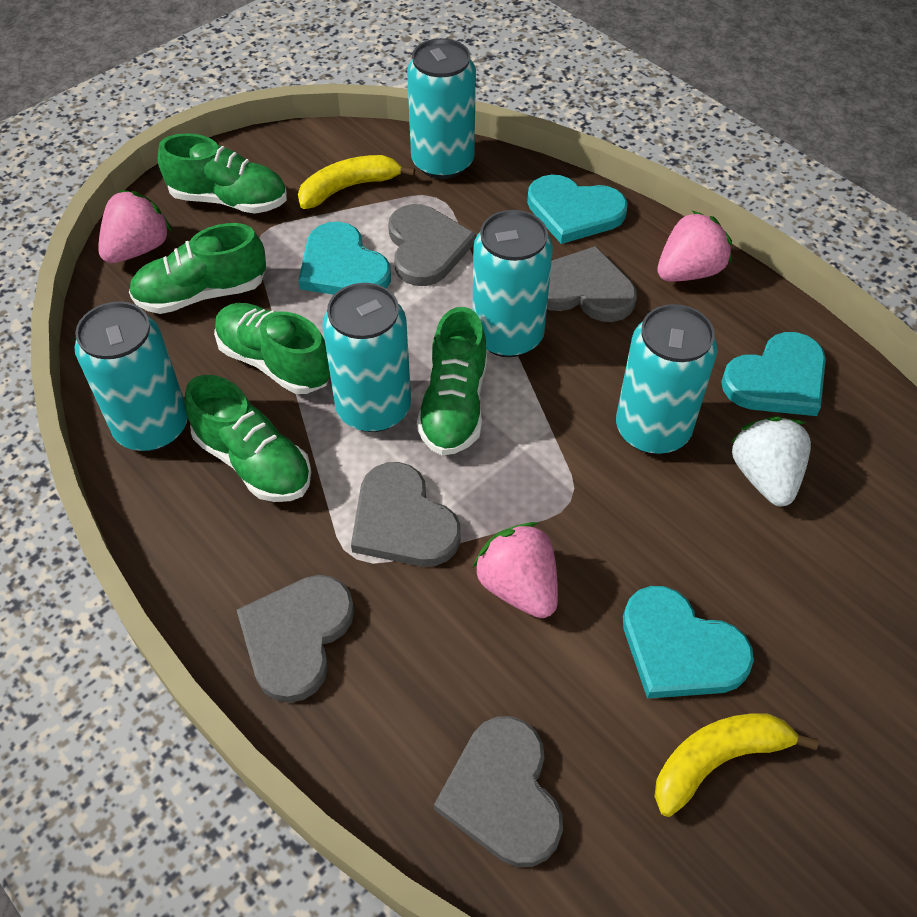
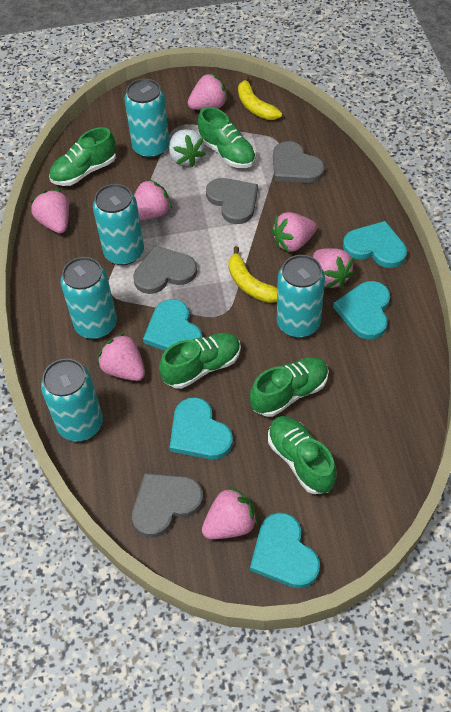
grey heart: [237,575,354,703] [351,462,461,567] [388,204,476,286] [434,716,563,867] [547,246,637,322] = 5 -> [132,473,203,537] [133,246,197,294] [206,178,258,224] [273,141,325,183] = 4
pink strawberry: [98,190,172,263] [473,522,558,618] [657,211,732,282] = 3 -> [31,190,69,233] [98,333,145,381] [134,179,172,220] [188,73,228,110] [202,486,258,539] [271,212,317,252] [313,248,354,288] = 7
turquoise heart: [298,222,391,295] [527,175,628,244] [623,586,754,699] [721,332,826,416] = 4 -> [143,299,202,351] [170,397,233,459] [250,512,320,588] [333,281,390,339] [343,221,407,268] = 5

